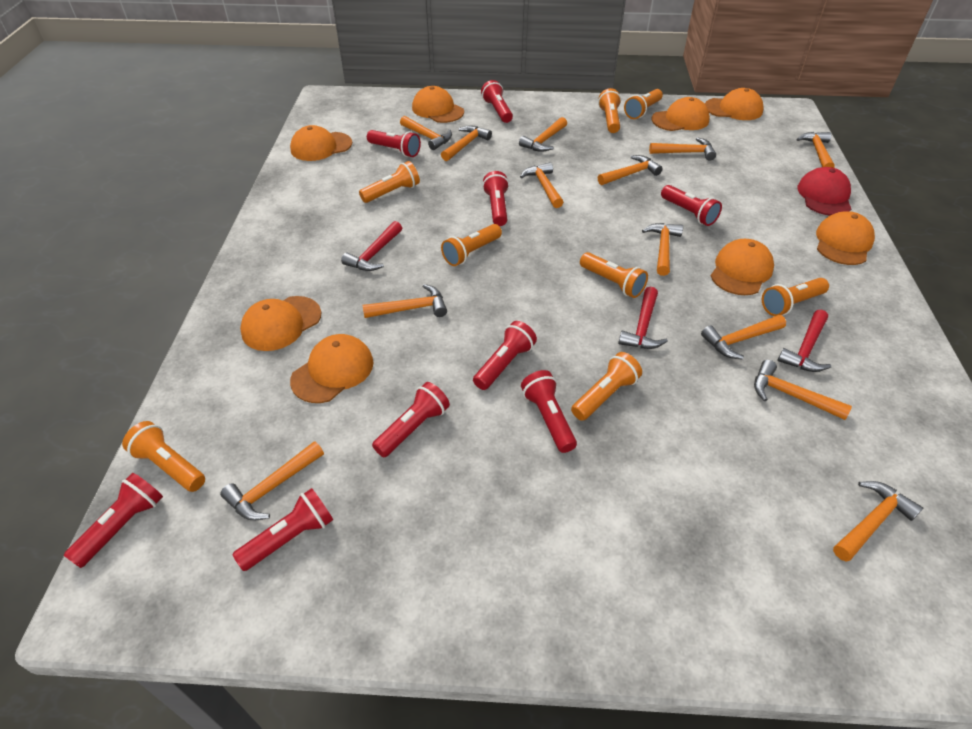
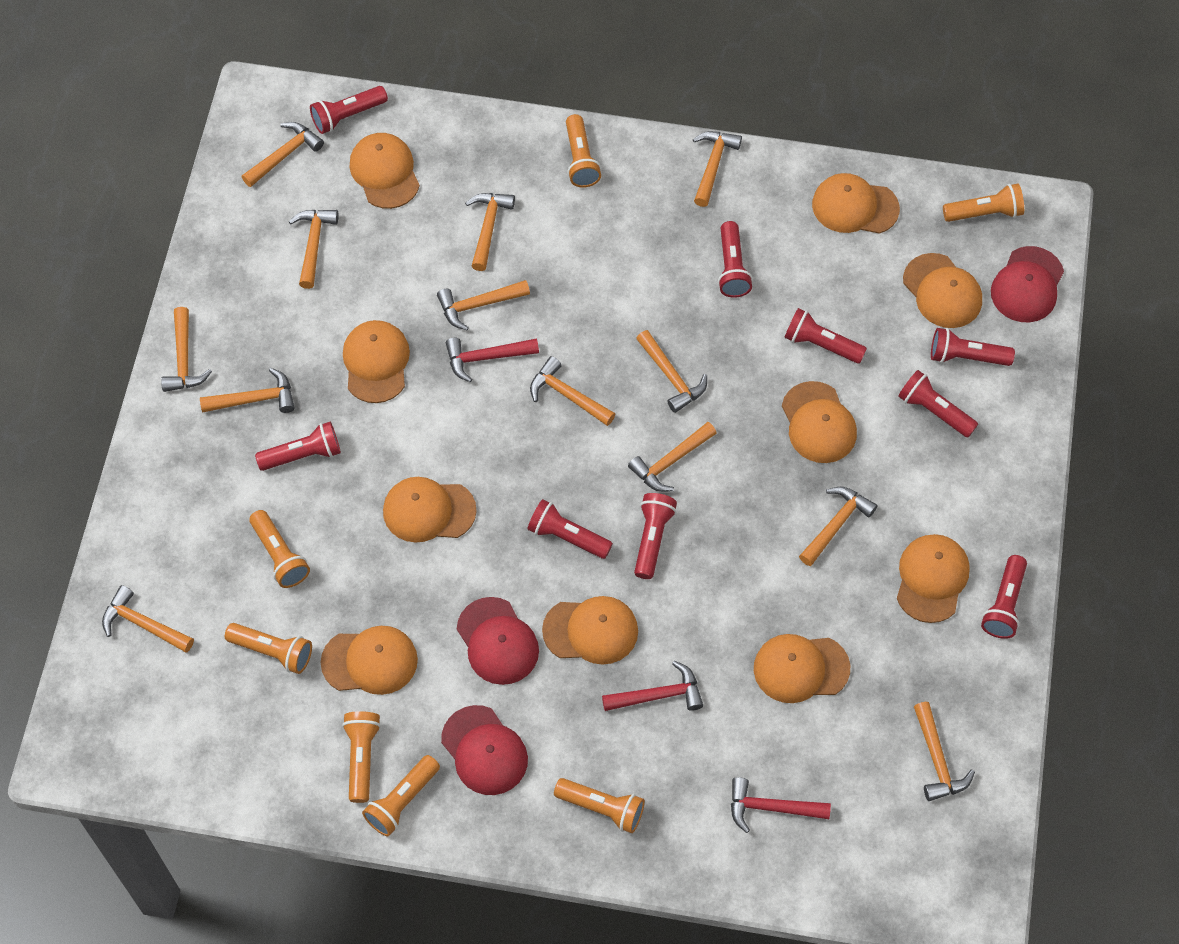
orange cap: [240,296,321,351] [290,125,352,161] [290,334,373,403] [412,86,464,123] [652,97,710,131] [705,88,764,120] [711,239,774,295] [816,211,875,265] = 8 -> [321,626,418,695] [343,320,410,403] [349,133,420,209] [383,477,477,543] [542,596,638,665] [754,634,850,703] [782,381,857,463] [812,173,900,234] [897,534,970,623] [903,253,982,328] = 10
orange flashlight: [122,421,205,492] [359,161,420,203] [441,224,502,266] [571,352,642,421] [580,252,648,298] [598,88,621,133] [624,89,663,119] [762,278,829,316] = 8 -> [225,623,312,674] [249,510,310,588] [342,711,381,803] [362,755,440,837] [554,778,645,833] [566,114,601,188] [943,184,1024,222] = 7
red cap: [797,167,851,216] = 1 -> [441,705,528,795] [457,597,539,685] [991,246,1064,322] = 3

